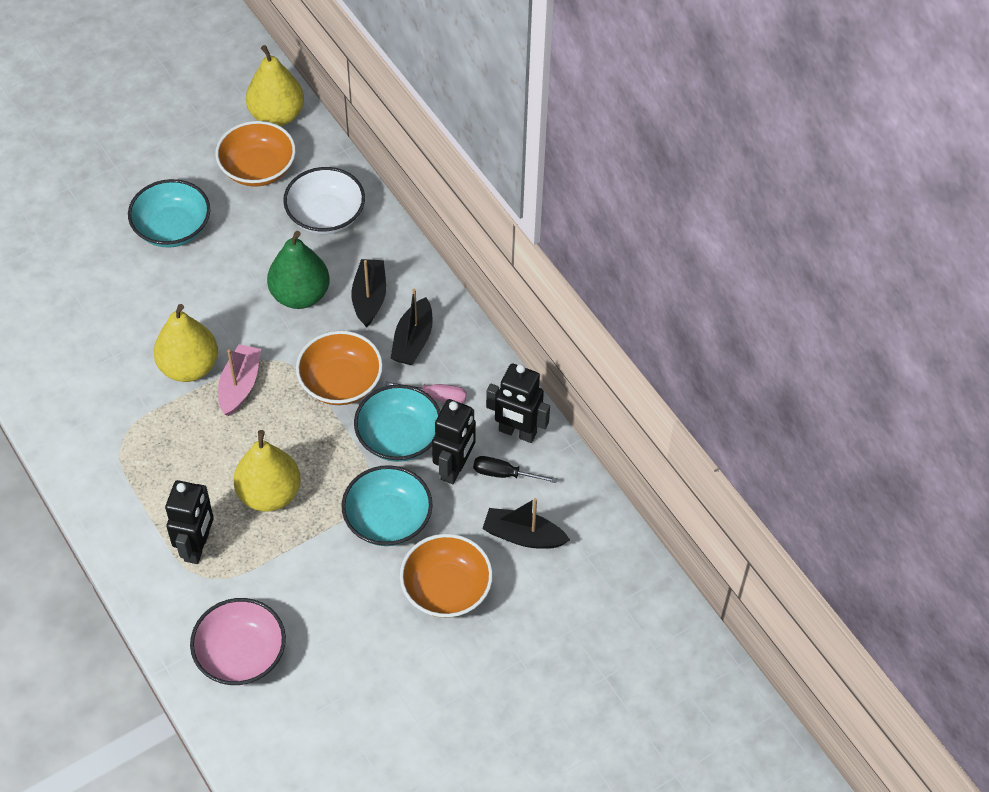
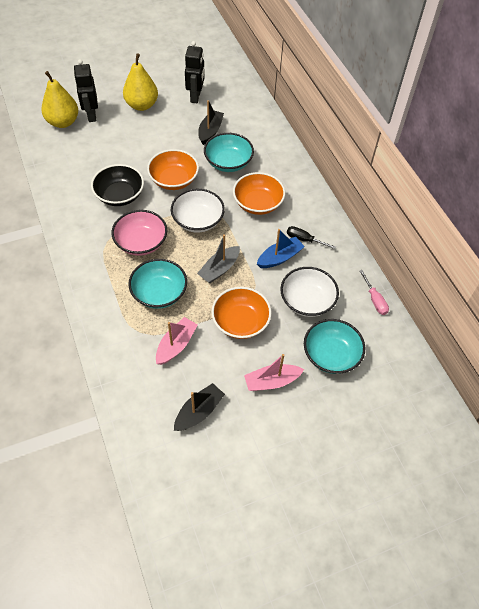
black boat: [351,259,386,327] [390,289,433,365] [482,498,570,549] = 3 -> [174,383,225,431] [198,100,224,145] = 2
black bowl: none = 0 -> [91,164,144,206] = 1
black robot: [165,480,214,564] [432,399,476,484] [486,363,550,443] = 3 -> [74,59,98,122] [185,41,205,103] = 2
blue boat: none = 0 -> [257,229,305,268] = 1
green pear: [267,231,330,309] = 1 -> none = 0
grey boat: none = 0 -> [197,234,240,283] = 1
pink boat: [218,344,261,416] = 1 -> [156,317,198,365] [244,354,304,391] = 2
white bowl: [283,167,365,234] = 1 -> [171,189,225,233] [280,267,339,317] = 2
yellow pear: [154,304,218,382] [233,430,301,512] [246,45,304,126] = 3 -> [41,71,78,128] [123,53,158,111] = 2

